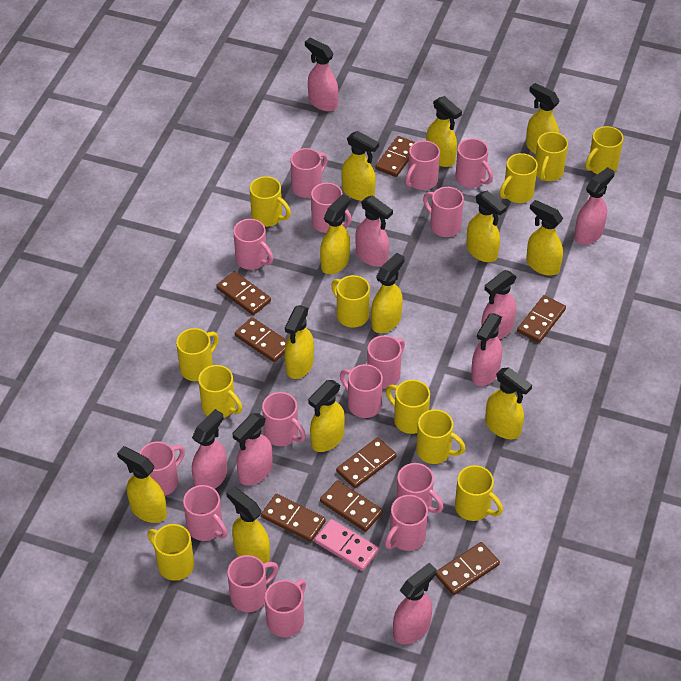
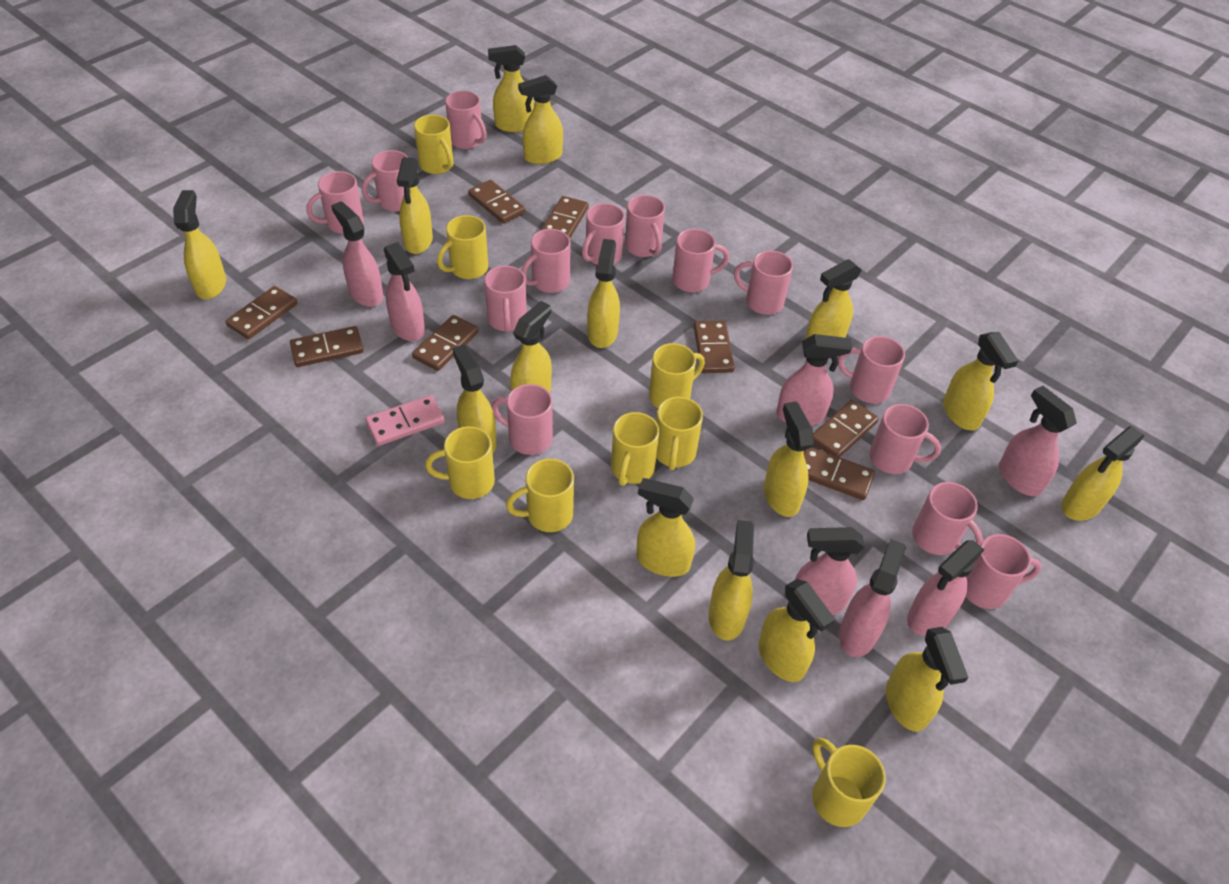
pink mug: [139,441,185,496] [183,485,228,541] [227,555,278,612] [233,219,273,270] [262,392,306,446] [265,579,306,637] [291,148,328,198] [311,183,352,233] [340,364,383,418] [367,335,405,389] [385,495,428,551] [396,463,443,513] [405,141,440,190] [423,187,464,237] [455,138,493,188] = 15 -> [306,171,364,234] [362,150,408,212] [445,91,487,149] [484,266,527,332] [492,384,553,455] [521,229,571,293] [582,203,625,265] [625,195,665,257] [672,229,729,292] [734,250,793,315] [838,336,905,404] [869,404,941,474] [912,482,983,555] [966,534,1042,609] = 14
pink spray bottle: [192,409,227,489] [232,413,273,486] [305,38,338,111] [355,195,393,267] [393,563,437,644] [471,313,502,386] [481,270,517,339] [574,167,615,245] = 8 -> [331,201,383,307] [384,242,425,341] [776,334,852,426] [795,527,865,615] [839,539,906,657] [907,540,984,636] [999,386,1077,496] = 7
yellow mug: [147,524,194,581] [176,328,219,381] [198,365,242,418] [250,176,291,227] [331,275,370,328] [386,380,430,434] [416,409,466,464] [455,465,503,521] [500,153,538,203] [535,132,568,181] [585,126,623,174] = 11 -> [414,115,453,174] [425,426,495,499] [437,215,488,279] [506,459,574,532] [611,412,659,486] [649,343,705,408] [656,397,703,470] [812,738,886,827] = 8
yellow spray bottle: [117,446,167,523] [226,487,270,564] [285,305,314,379] [308,380,345,452] [320,194,350,274] [341,131,379,201] [371,253,405,333] [426,96,462,167] [466,190,507,262] [485,367,532,439] [526,83,559,154] [526,200,563,276] = 12 -> [173,190,226,299] [397,157,433,254] [452,344,496,453] [488,45,534,132] [510,301,552,393] [518,75,563,164] [587,239,620,348] [637,478,695,577] [709,520,754,640] [758,579,836,682] [764,402,814,517] [806,259,862,339] [886,627,969,732] [943,332,1019,431] [1061,426,1144,521] = 15

